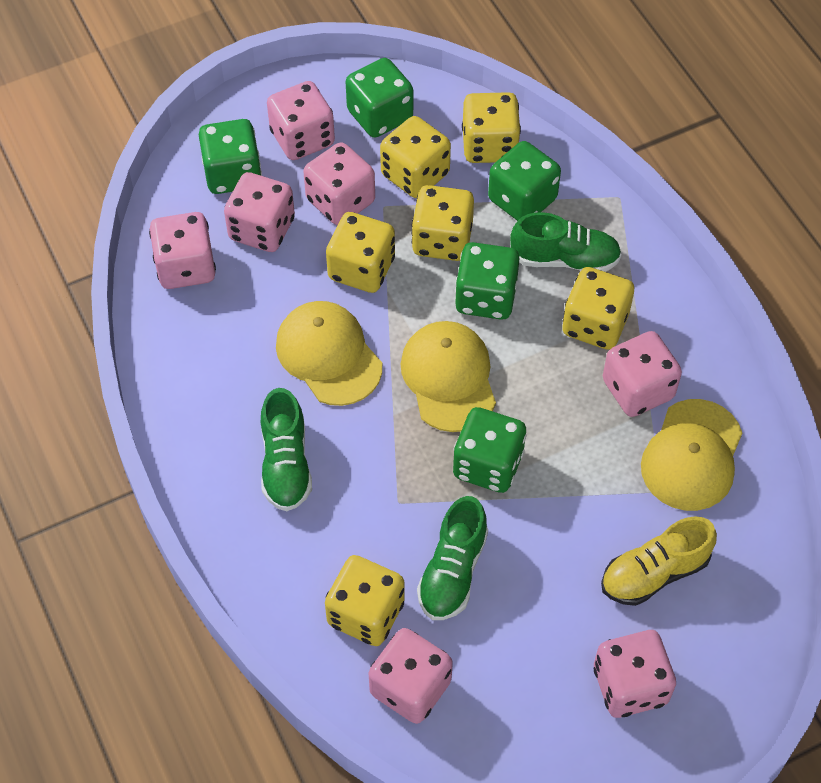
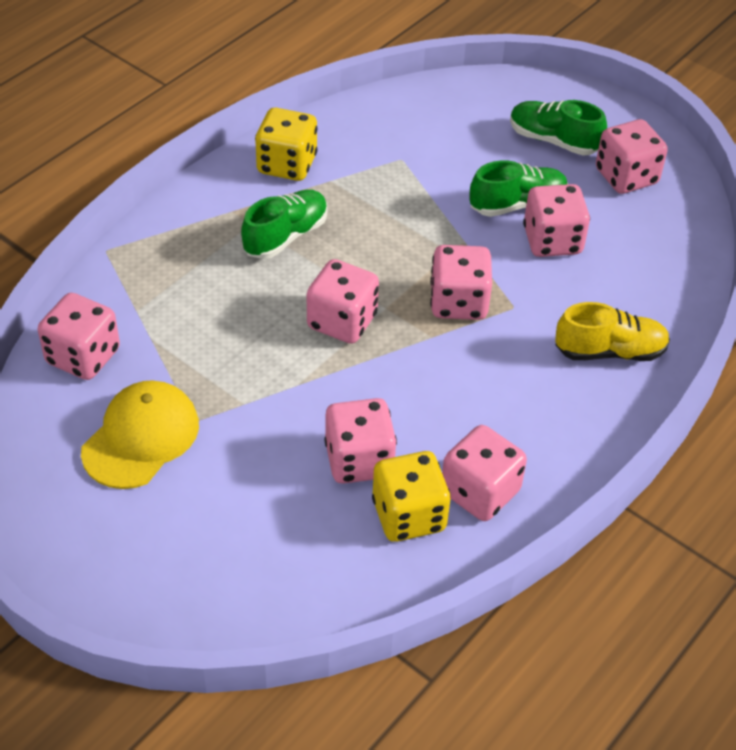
green dice: [199,119,262,194] [346,58,413,138] [453,407,527,493] [455,242,519,320] [488,141,561,221] = 5 -> none = 0
yellow cap: [276,301,382,406] [401,321,496,432] [641,399,742,511] = 3 -> [81,381,199,489] = 1
yellow dice: [325,555,405,646] [326,212,395,293] [380,116,451,198] [412,185,474,261] [462,92,521,163] [562,267,634,350] = 6 -> [255,108,318,181] [372,451,451,542] = 2

